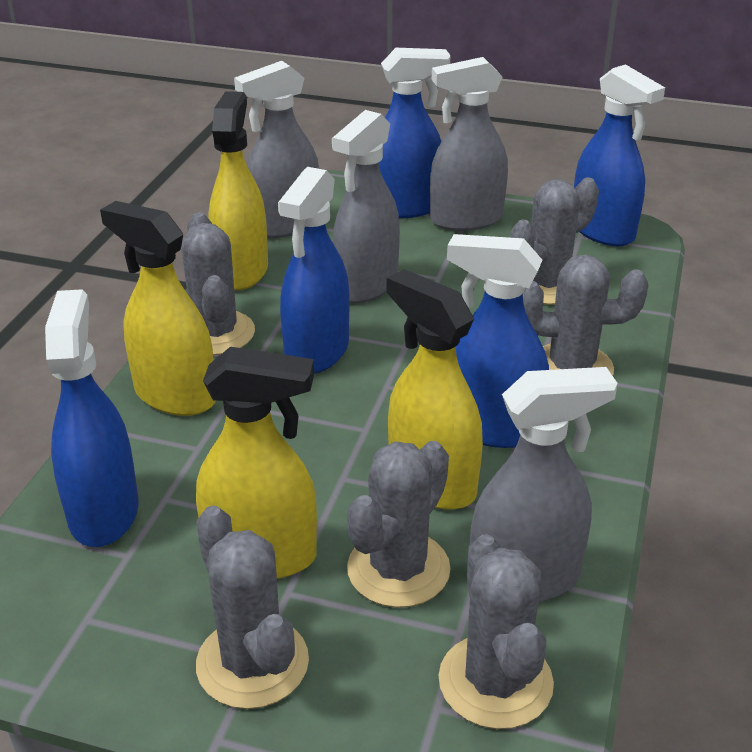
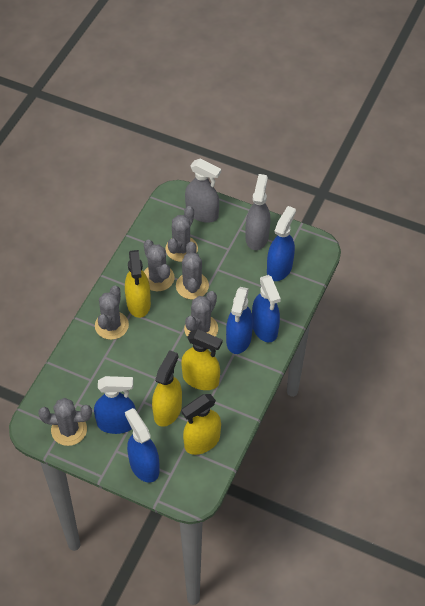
grey spray bottle: [234,61,319,238] [332,110,400,303] [430,57,508,231] [470,367,618,603] = 4 -> [185,159,221,223] [246,174,270,250] = 2

